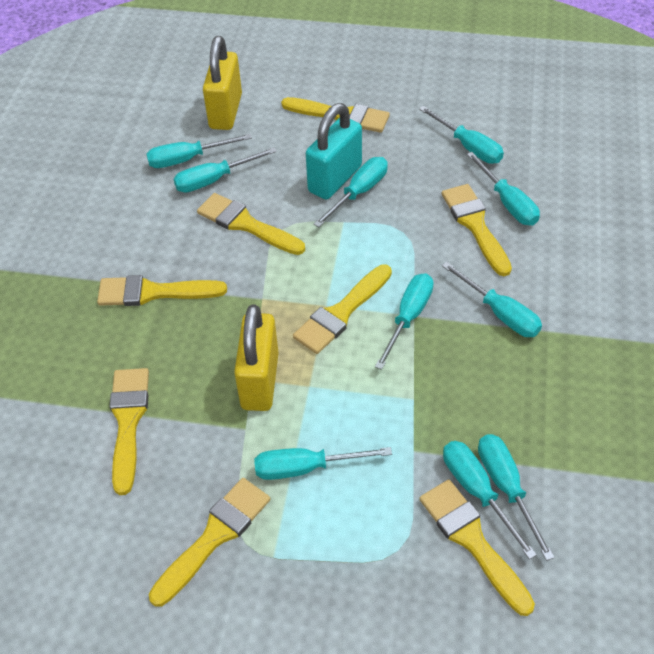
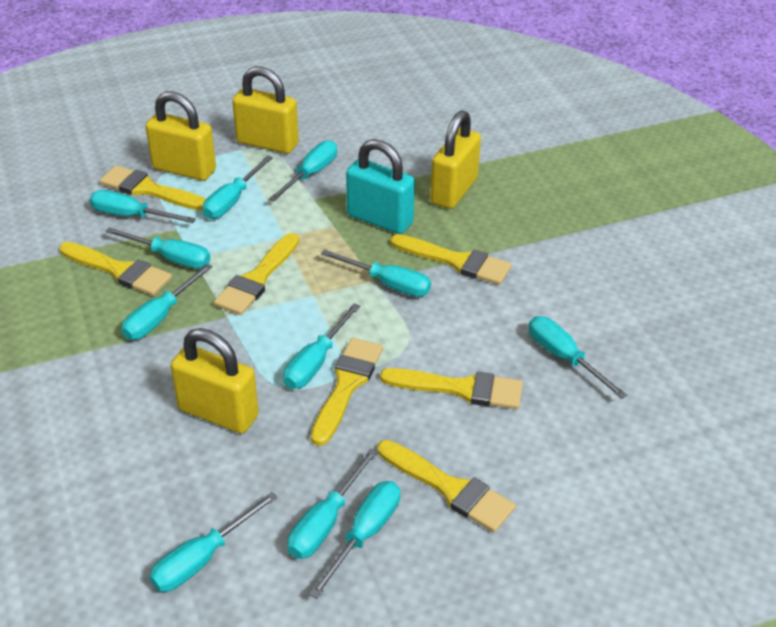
turquoise screwdriver: [147,134,252,168] [174,147,277,193] [254,447,392,480] [314,157,388,227] [375,273,434,370] [419,106,504,164] [442,262,542,337] [443,441,537,560] [467,152,540,225] [478,434,555,561] = 10 -> [90,190,196,223] [105,227,211,269] [121,264,212,340] [149,492,278,592] [203,155,273,219] [269,140,337,201] [283,303,360,389] [288,448,378,559] [309,481,400,599] [321,249,431,297] [529,316,627,399] = 11
yellow brush: [97,275,227,306] [109,368,149,495] [149,478,271,607] [197,193,305,255] [281,97,390,133] [293,264,392,354] [419,479,535,616] [442,184,512,276] = 8 -> [59,242,172,296] [100,165,206,210] [214,233,299,315] [311,338,383,446] [378,440,516,532] [380,368,523,409] [390,234,512,285] = 7
yellow padlock: [203,36,242,130] [234,304,278,411] = 2 -> [145,91,216,181] [171,328,259,434] [232,66,299,154] [430,110,481,209] = 4

